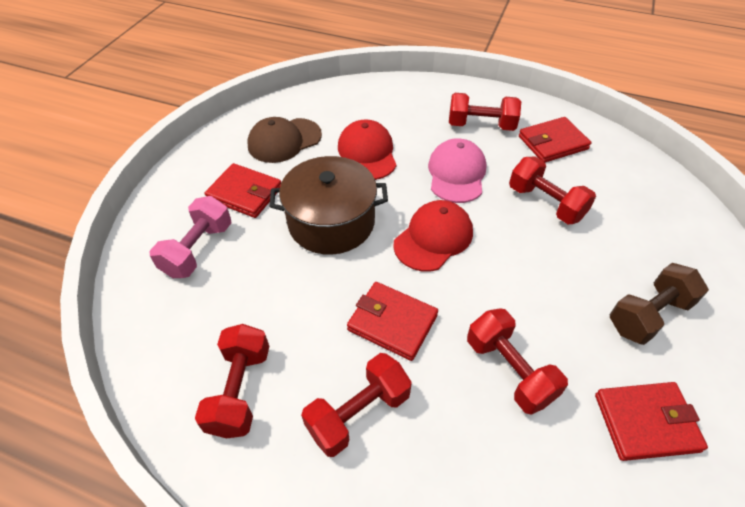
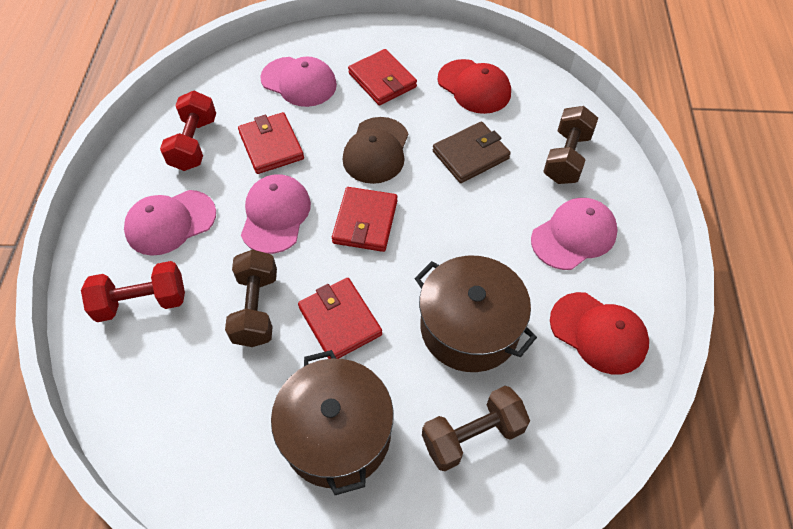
brown dumbbell: [610,263,709,345] = 1 -> [225,250,277,347] [422,386,530,471] [543,106,598,184] = 3
brown pot: [269,156,388,255] = 1 -> [271,350,394,495] [414,256,537,372] = 2
brown wallet: none = 0 -> [433,121,511,183] = 1
pink cap: [428,138,486,203] = 1 -> [124,190,216,256] [241,175,311,254] [260,57,337,107] [531,198,618,270] = 4
pink dumbbell: [149,196,231,278] = 1 -> none = 0
red dumbbell: [195,324,270,438] [301,353,412,457] [449,93,521,131] [467,308,568,415] [509,157,596,224] = 5 -> [81,261,185,322] [160,91,216,171] = 2

